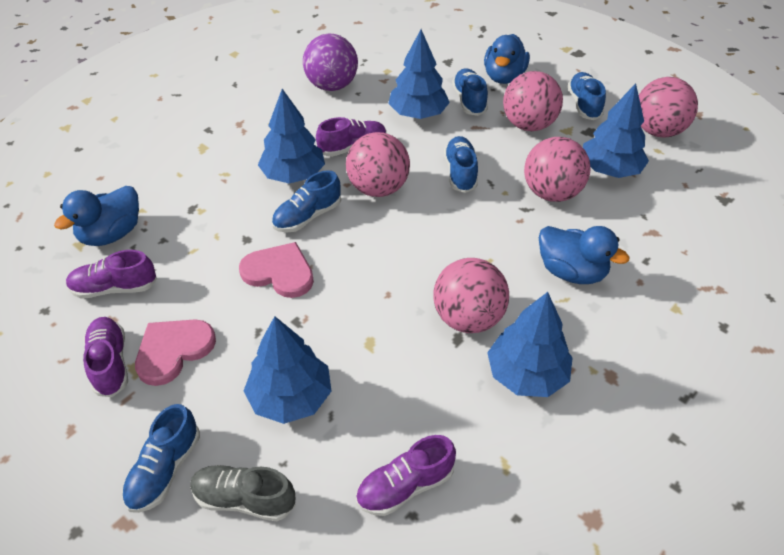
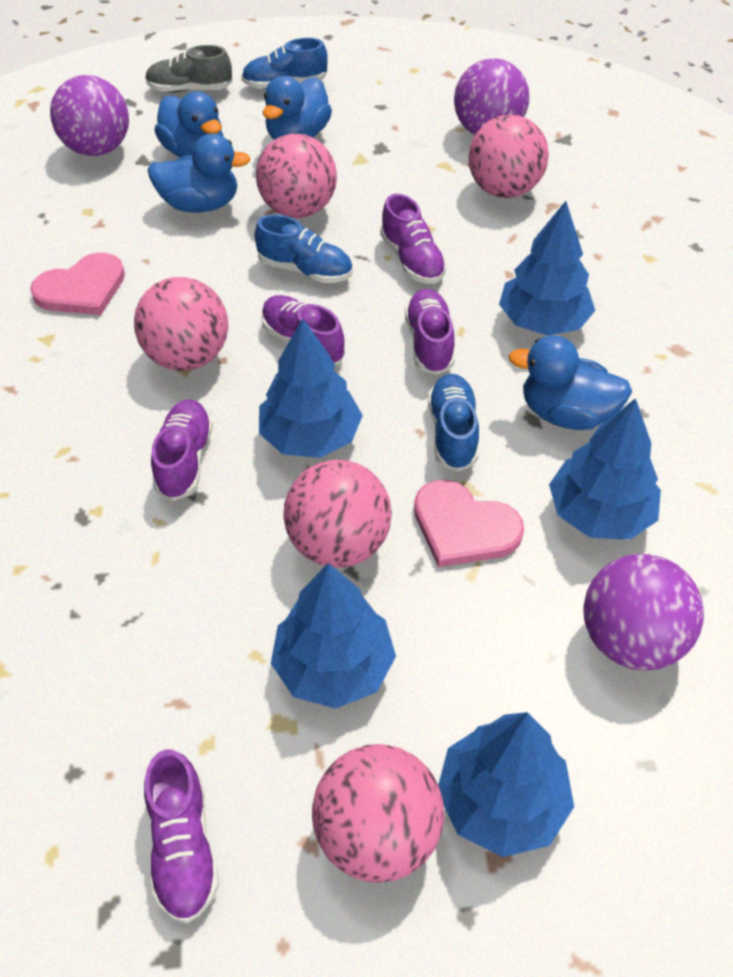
blue duck: [54,186,139,246] [484,34,530,84] [539,226,629,284] = 3 -> [147,134,251,213] [154,91,223,158] [263,76,332,140] [508,336,632,430] = 4
blue shoe: [122,404,200,513] [272,170,341,232] [444,136,478,193] [452,68,488,116] [568,72,606,120] = 5 -> [242,38,328,89] [255,214,353,283] [428,374,479,472] = 3
purple ball: [303,33,358,91] = 1 -> [50,75,129,156] [454,58,529,135] [583,554,704,671] = 3
purple shoe: [66,250,157,299] [83,317,128,397] [316,117,387,157] [356,435,456,516] = 4 -> [144,749,219,923] [151,399,213,501] [261,295,345,365] [380,194,447,284] [405,289,455,375] = 5

